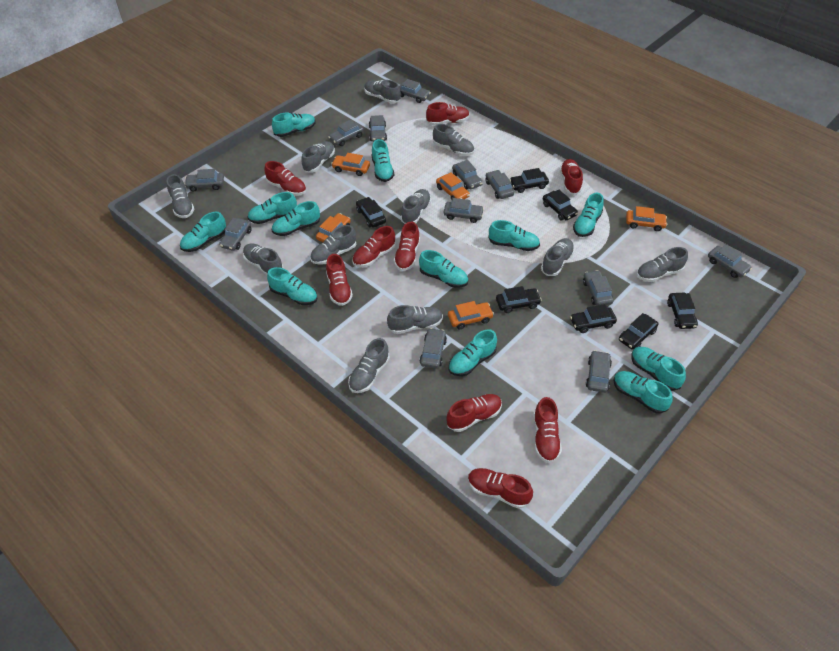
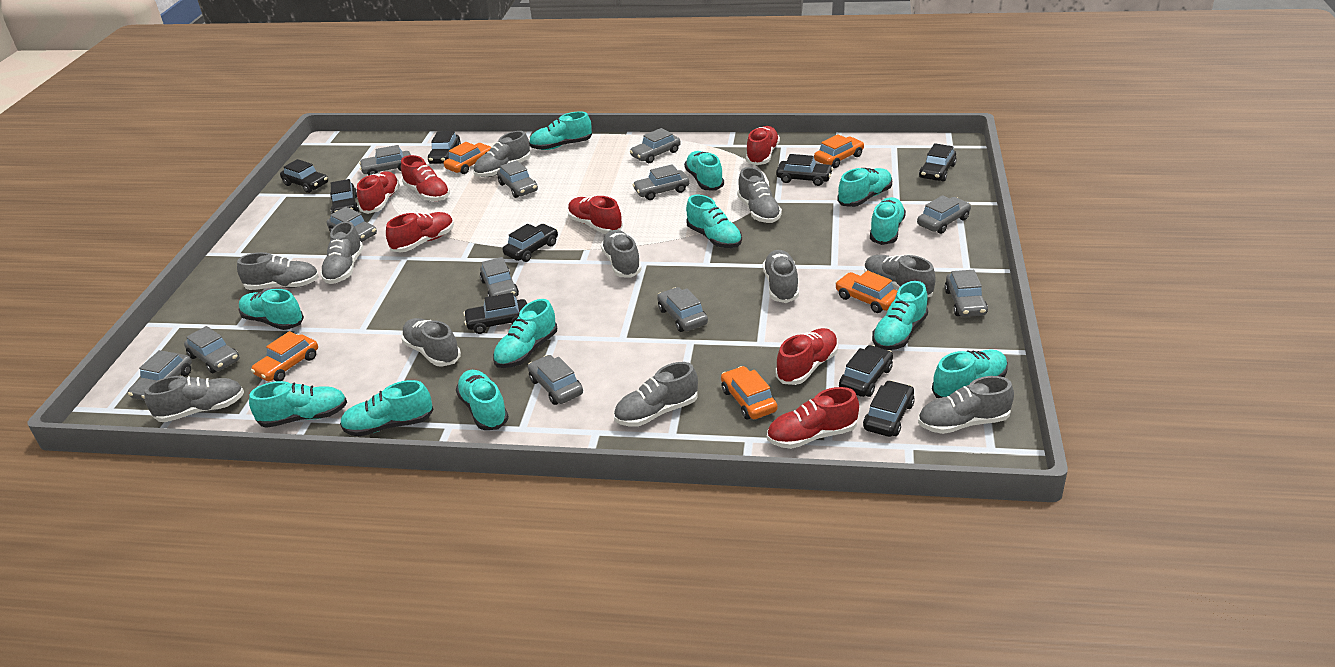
black car: [356,197,386,227] [496,286,542,313] [510,168,549,193] [543,190,578,221] [570,304,617,333] [619,313,659,349] [667,293,698,329] = 7 -> [280,159,328,193] [330,179,359,214] [428,131,461,164] [463,293,527,334] [503,224,558,262] [776,154,833,186] [839,345,893,397] [863,380,915,437] [919,143,957,182] = 9
red shoe: [265,161,306,196] [326,254,353,306] [352,226,396,267] [394,222,420,271] [426,102,470,125] [447,394,502,432] [468,468,533,509] [533,397,562,463] [560,159,583,195] = 9 -> [357,171,400,214] [386,212,454,252] [401,155,450,201] [567,196,623,234] [746,126,780,165] [767,387,859,449] [776,328,838,385] = 7

